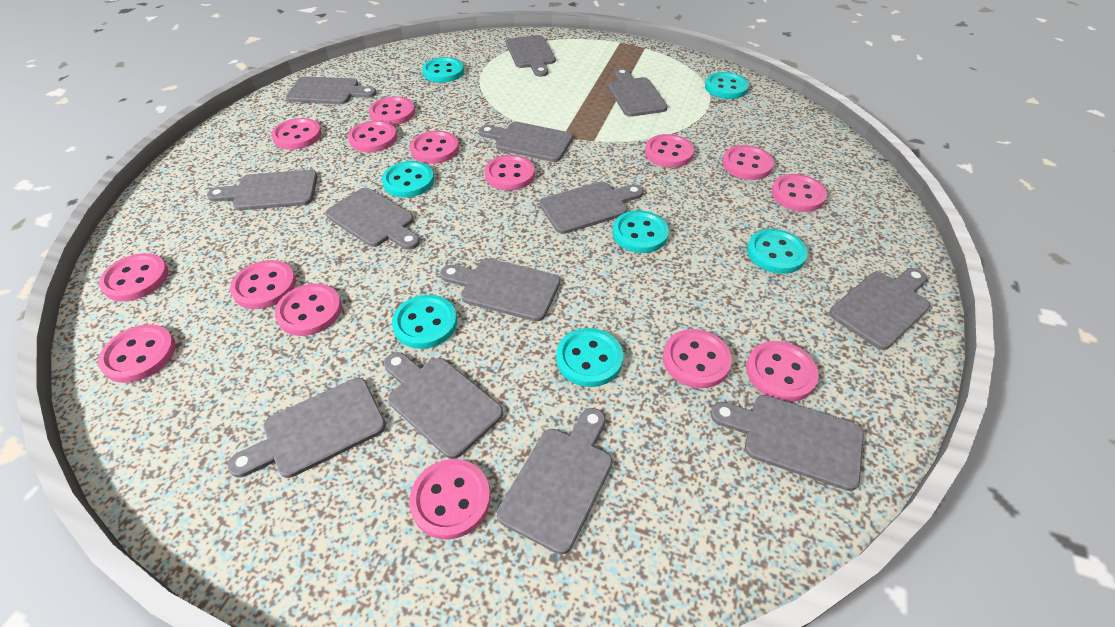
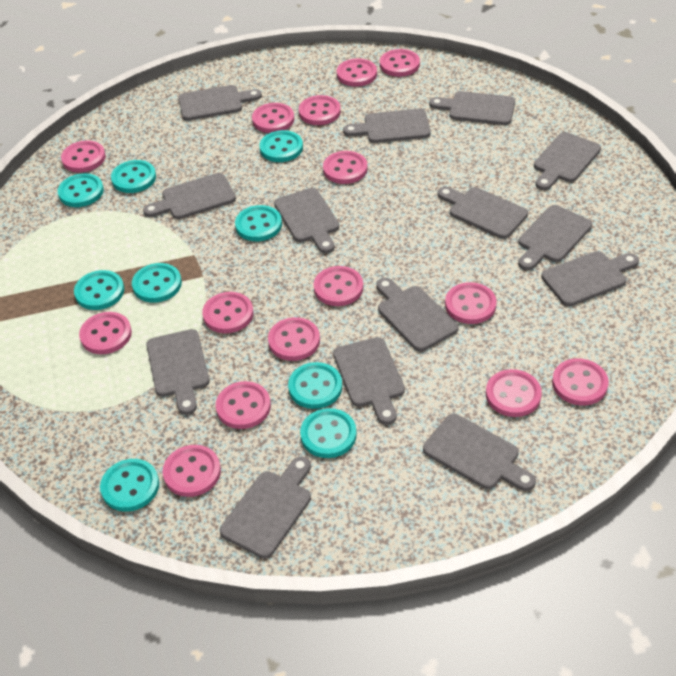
grey cutting board: [207,170,318,211] [228,378,386,478] [286,76,377,104] [325,188,420,250] [384,352,503,459] [440,258,560,321] [479,122,573,162] [497,408,612,554] [506,35,556,77] [540,182,643,234] [608,68,668,117] [710,395,864,491] [829,268,930,350] = 13 -> [143,173,236,219] [146,329,210,415] [178,85,262,121] [220,457,311,559] [274,188,339,253] [333,337,405,425] [343,109,431,143] [376,278,459,351] [423,414,536,491] [429,91,515,125] [438,187,528,239] [518,205,592,270] [534,132,601,190] [541,251,639,306] = 14
turquoise button: [382,161,434,198] [392,295,457,349] [422,57,464,83] [556,328,623,387] [613,210,669,253] [705,72,749,99] [747,229,808,274] = 7 -> [58,173,104,207] [74,270,124,310] [100,459,159,512] [111,160,156,193] [132,263,182,303] [235,205,282,241] [259,130,303,162] [288,362,342,409] [300,408,357,458] = 9

